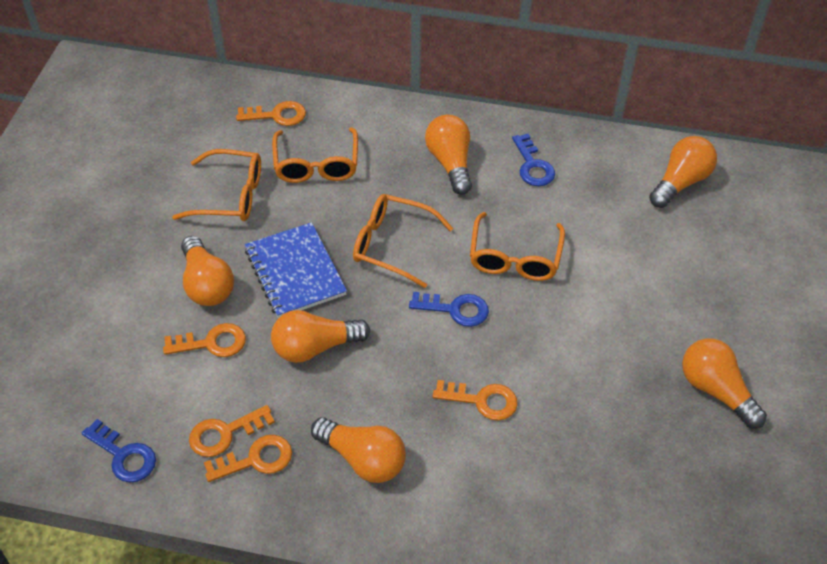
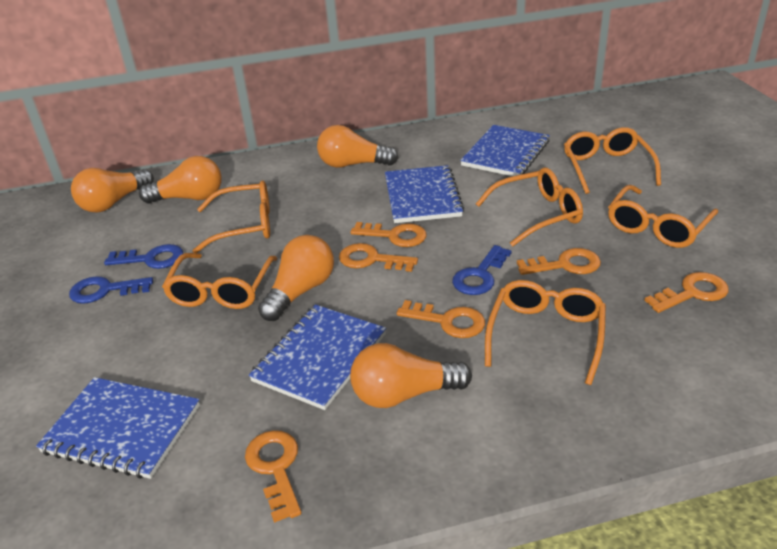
blue notebook: [245,222,347,318] = 1 -> [36,377,200,479] [249,304,386,410] [385,165,464,223] [460,125,550,176] = 4
orange glasses: [172,149,261,221] [272,127,358,183] [353,194,453,288] [470,212,565,281] = 4 -> [162,253,277,309] [193,181,270,253] [476,167,583,246] [485,280,606,385] [564,127,661,194] [608,185,718,248] = 6
orange key: [163,323,246,357] [189,405,275,457] [204,435,292,482] [236,101,306,126] [433,380,518,421] = 5 -> [245,430,302,523] [339,243,418,272] [350,222,426,247] [397,300,485,338] [517,248,601,275] [644,272,729,313] = 6
orange light bulb: [181,236,234,306] [271,310,370,363] [311,417,406,483] [425,115,472,195] [649,136,717,208] [682,338,767,429] = 6 -> [71,168,154,212] [139,156,222,203] [258,235,334,321] [317,125,399,168] [350,343,472,408] = 5

